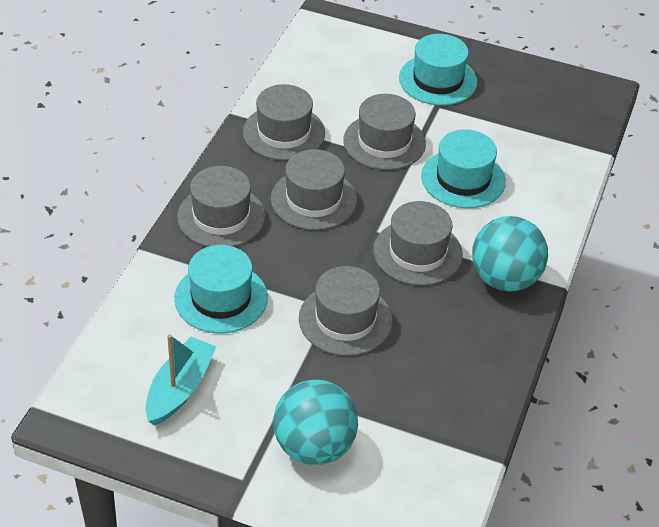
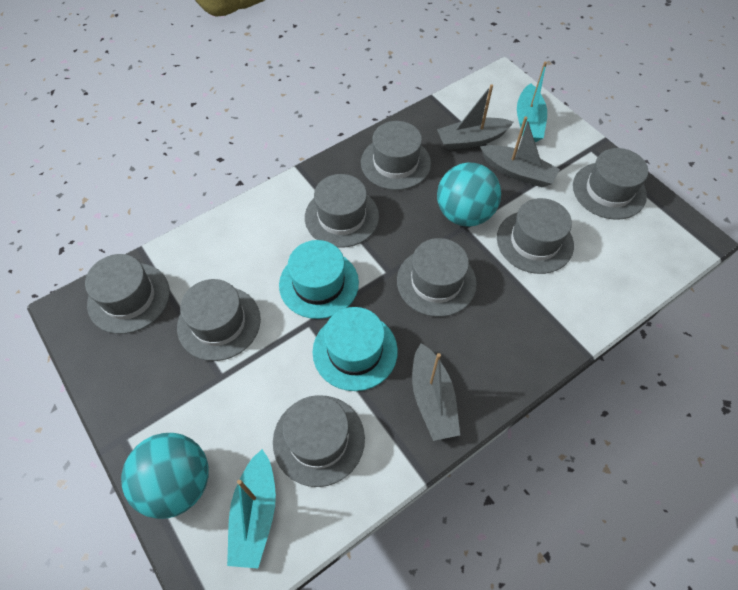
grey boat: none = 0 -> [412,343,460,441] [437,84,514,150] [480,116,560,187] = 3
grey hat: [177,166,265,247] [243,84,325,161] [271,149,357,230] [299,266,393,356] [343,94,426,170] [373,201,463,286] = 6 -> [85,254,170,334] [177,279,261,361] [273,395,365,487] [305,174,379,248] [361,121,431,190] [397,238,477,317] [497,198,574,274] [573,148,648,220] = 8
turquoise boat: [146,334,217,425] = 1 -> [227,449,276,568] [517,62,547,142] = 2
turquoise hat: [174,245,268,333] [399,34,477,105] [421,130,506,208] = 3 -> [279,240,359,319] [313,307,398,391] = 2

